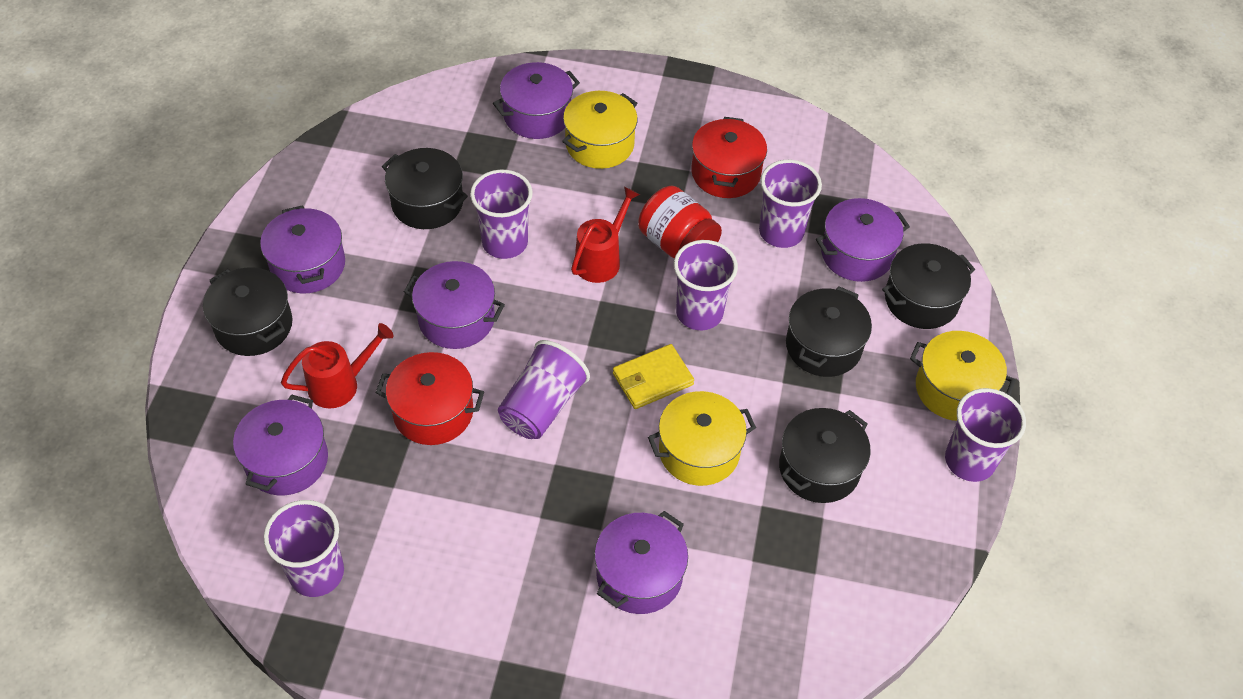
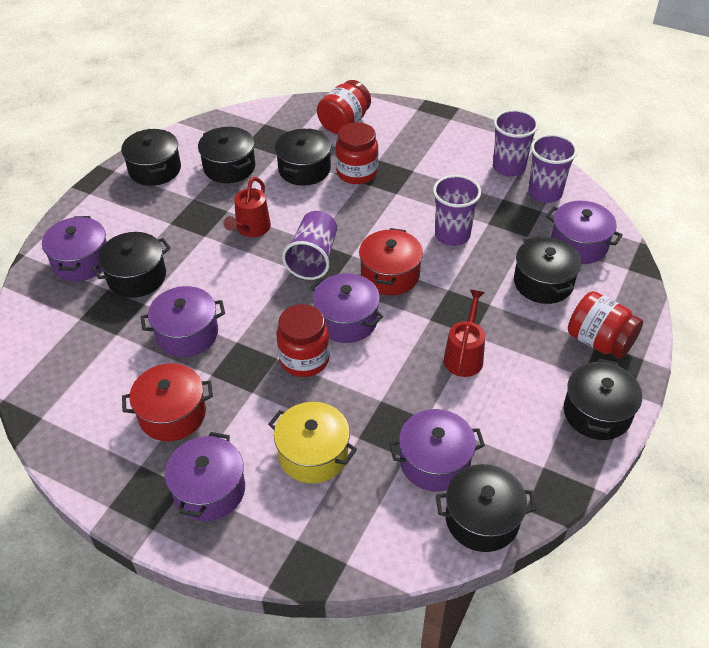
black pot: [203,267,293,356] [382,148,468,229] [779,408,871,503] [786,286,872,377] [882,243,975,329] = 5 -> [92,232,171,298] [121,129,181,186] [198,127,255,183] [275,128,331,186] [436,464,537,552] [514,236,581,304] [564,359,642,440] = 7
purple cup: [264,500,344,597] [470,170,533,259] [498,340,590,439] [674,240,738,330] [759,160,822,248] [945,388,1026,482] = 6 -> [282,211,337,280] [433,175,481,246] [493,109,538,177] [528,134,578,203] = 4
red jar: [638,186,722,258] = 1 -> [276,304,330,377] [317,80,371,134] [335,122,378,184] [568,291,643,359] = 4
yellow pot: [562,91,638,169] [648,391,756,486] [910,331,1016,421] = 3 -> [268,402,357,483] = 1
yellow wallet: [613,344,694,409] = 1 -> none = 0

